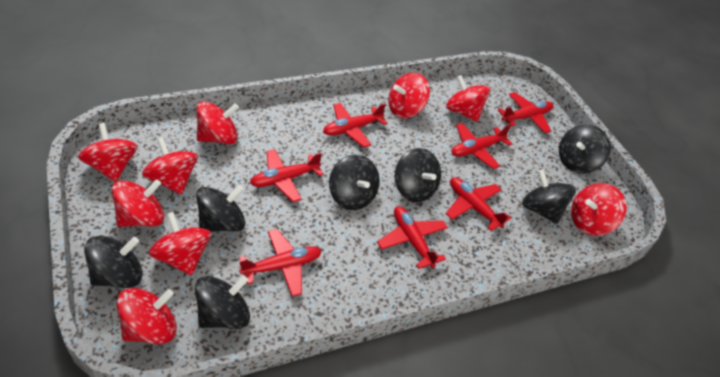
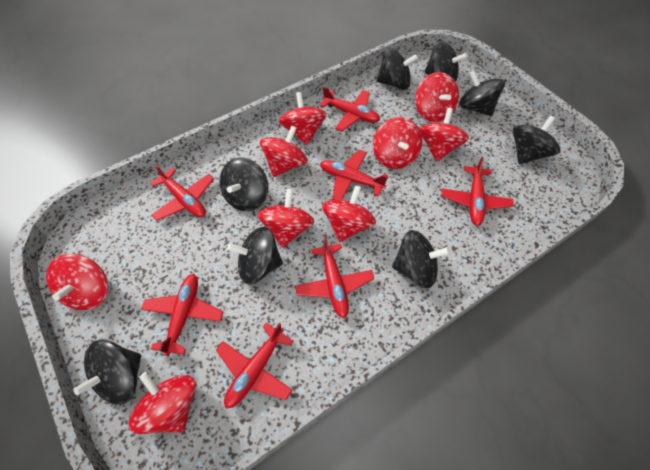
black spinning top: [84,236,143,288] [195,275,250,329] [196,185,245,232] [329,154,380,210] [395,148,441,202] [522,170,576,224] [559,124,611,174] = 7 -> [73,340,141,405] [219,158,268,211] [227,227,283,284] [377,48,418,90] [392,230,450,288] [424,41,468,82] [459,70,505,116] [513,116,561,164] = 8

